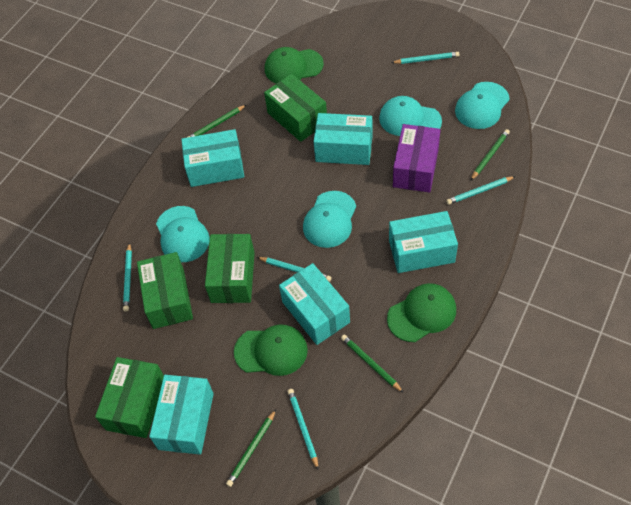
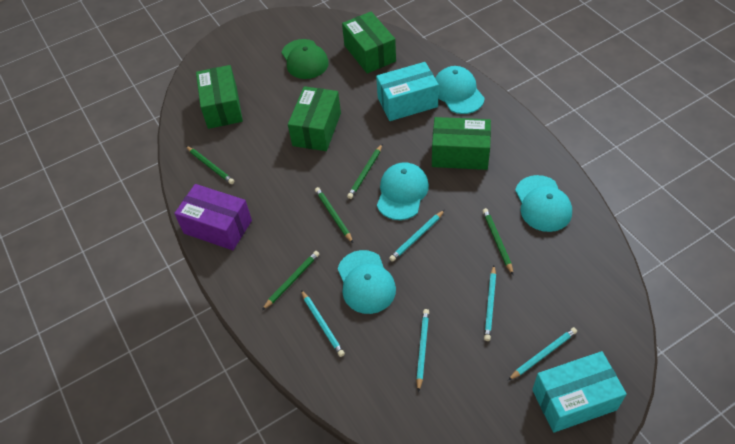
green cap: [234,324,308,376] [265,47,324,83] [387,283,456,342] = 3 -> [282,39,329,79] = 1
green pencil: [187,105,246,138] [226,409,276,487] [341,335,404,393] [470,129,510,181] = 4 -> [186,146,234,184] [262,251,319,310] [315,187,353,243] [347,144,382,199] [483,208,513,275] = 5
turquoise box: [149,375,214,455] [181,129,244,187] [279,263,350,345] [313,113,373,165] [389,211,458,273] = 5 -> [376,62,439,121] [532,351,627,433] = 2

